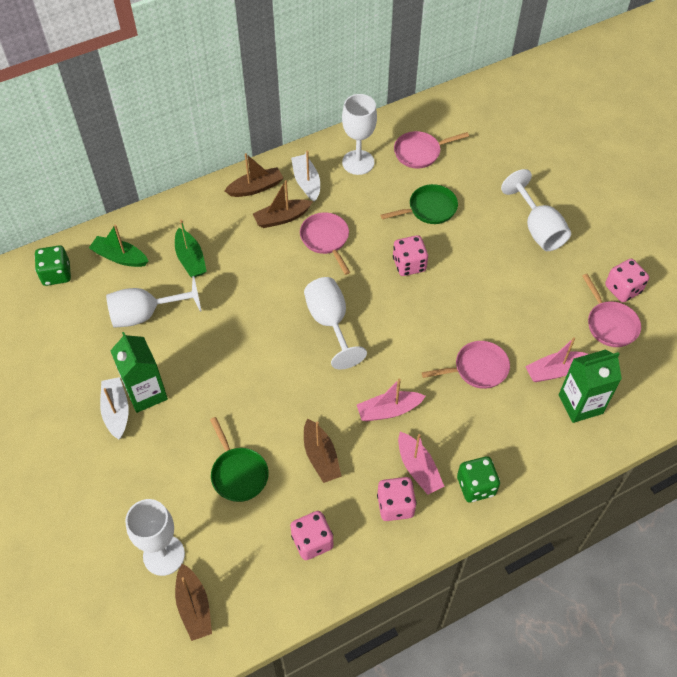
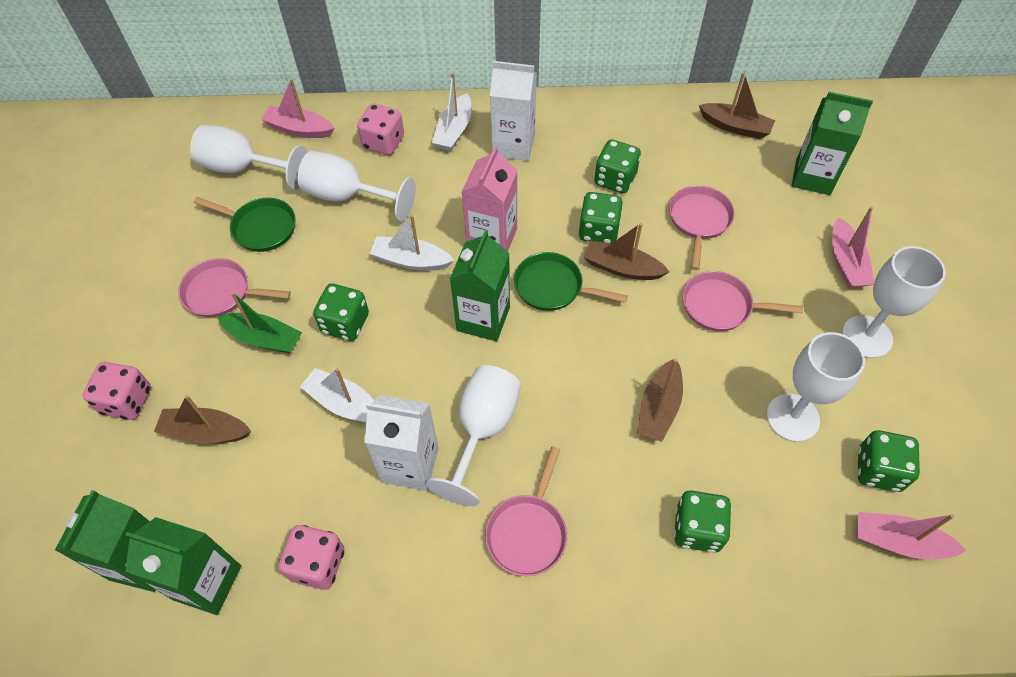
green boat: [89,224,148,267] [175,219,207,278] = 2 -> [217,292,302,353] = 1
green carton: [110,332,168,413] [559,350,622,423] = 2 -> [55,490,156,592] [125,517,241,615] [450,230,510,341] [791,92,873,195] = 4
green dice: [34,245,71,286] [457,456,500,502] = 2 -> [313,284,369,341] [579,192,623,243] [594,139,641,193] [674,490,732,553] [858,430,920,492] = 5
pink carton: none = 0 -> [462,146,518,251] = 1
pink dice: [290,511,333,560] [377,477,417,521] [393,235,428,276] [605,259,649,302] = 4 -> [82,362,151,420] [279,525,344,590] [357,104,404,155] = 3
white boat: [100,377,129,440] [291,150,320,202] = 2 -> [300,368,374,423] [369,215,454,271] [432,73,471,151] = 3
white carton: none = 0 -> [364,395,439,491] [490,61,537,161] = 2

